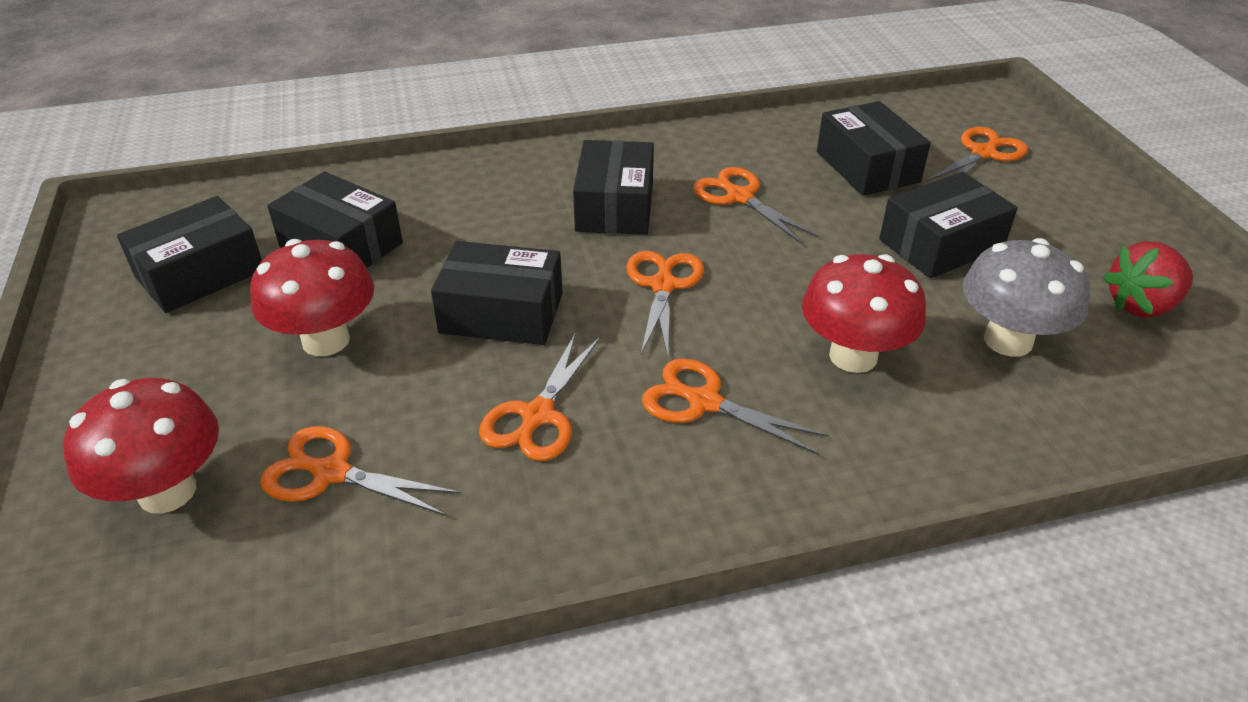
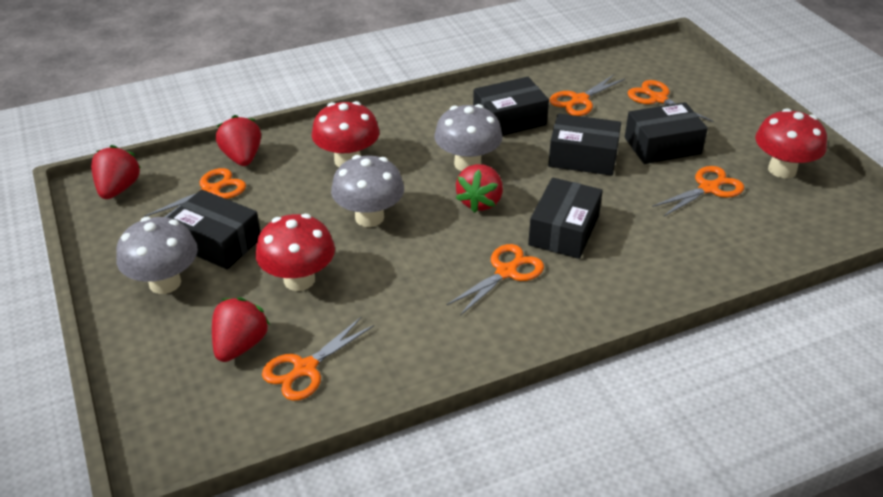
black box: [117,196,262,313] [267,172,403,268] [431,241,563,345] [573,140,654,235] [817,101,931,196] [879,172,1018,278] = 6 -> [167,189,261,270] [473,77,549,136] [528,177,603,259] [548,113,621,176] [625,102,708,164] = 5
grey mushroom: [963,238,1090,357] = 1 -> [116,217,198,294] [331,155,404,227] [434,104,503,171] = 3
red strawberry: [1103,241,1193,318] = 1 -> [91,145,141,199] [212,297,270,362] [216,115,261,166] [456,164,503,213] = 4

